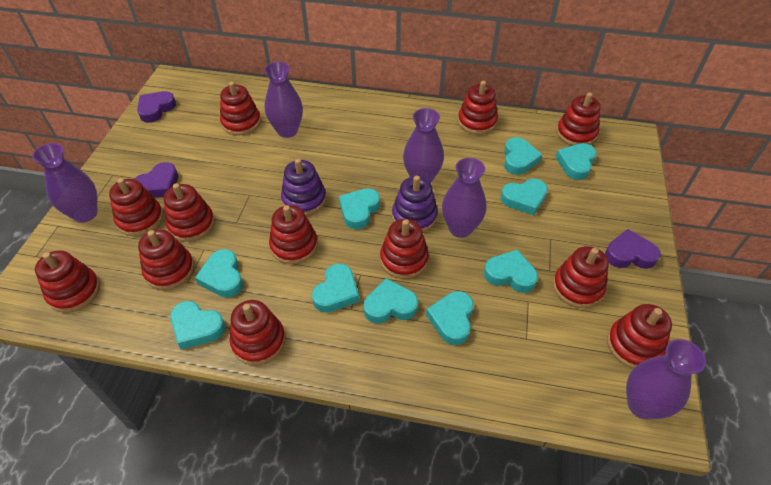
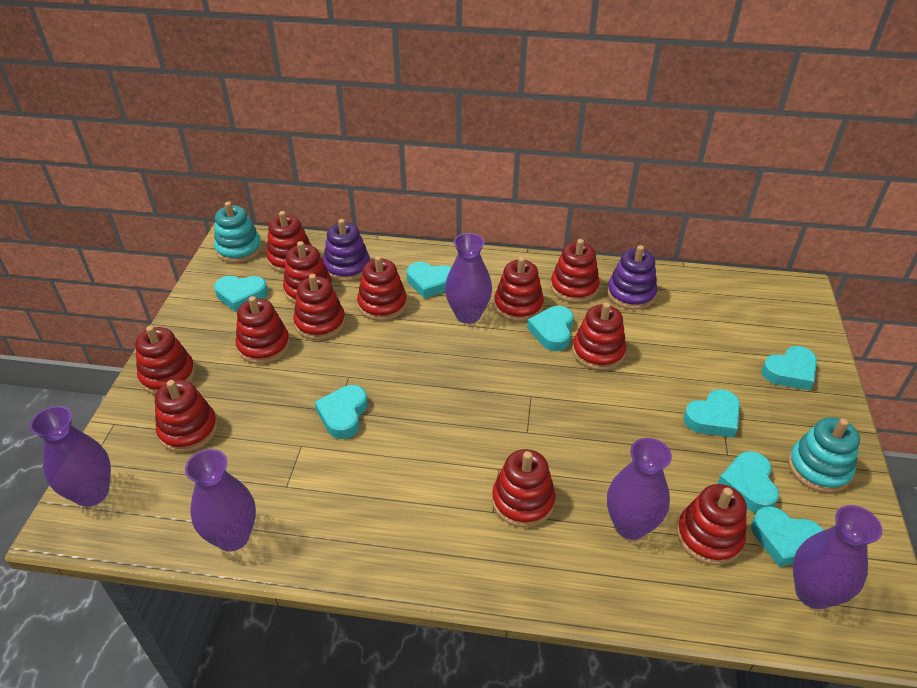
purple heart: [134,162,178,197] [137,91,176,123] [605,229,661,269] = 3 -> none = 0
turquoise heart: [170,301,225,350] [195,249,243,298] [312,264,359,313] [339,188,380,229] [363,278,418,324] [426,291,474,345] [484,249,538,293] [501,179,548,215] [504,137,542,175] [555,143,597,180] = 10 -> [214,276,268,312] [315,385,368,439] [407,262,451,298] [527,306,573,351] [683,389,740,438] [717,451,779,513] [751,506,824,567] [761,346,817,390] = 8
turquoise stacking toy: none = 0 -> [214,201,262,263] [788,417,860,493] = 2

